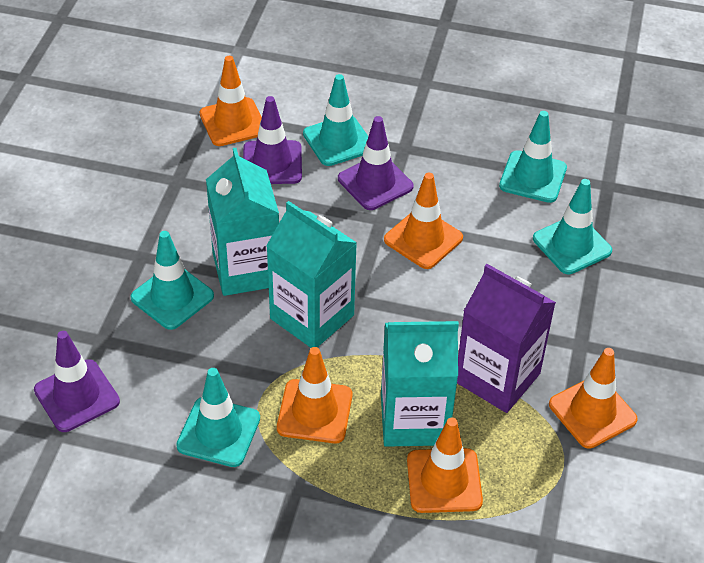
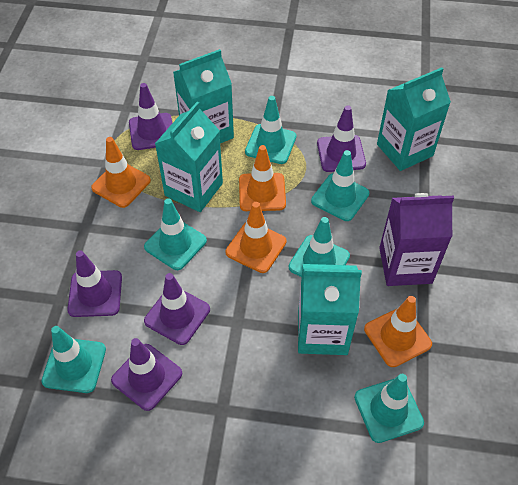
orange traffic cone: [200,56,262,146] [277,347,353,443] [384,173,463,269] [407,418,483,513] [549,348,638,449] = 5 -> [91,137,151,208] [225,202,287,273] [239,145,286,211] [364,296,432,367] = 4
purple traffic cone: [34,331,120,432] [243,96,302,184] [338,116,414,210] = 3 -> [67,250,122,317] [111,338,182,411] [129,83,172,150] [144,273,210,345] [317,105,366,172] = 5
turquoise carton: [206,148,279,296] [266,201,357,348] [381,321,459,447] = 3 -> [155,102,223,212] [173,49,234,143] [298,264,362,355] [377,67,451,171] = 4
turquoise traffic cone: [130,231,214,330] [176,368,260,467] [303,74,368,166] [499,111,567,203] [533,179,612,275] = 5 -> [41,326,106,393] [144,198,207,270] [245,96,296,164] [289,217,350,277] [311,150,369,221] [354,374,424,443] = 6

